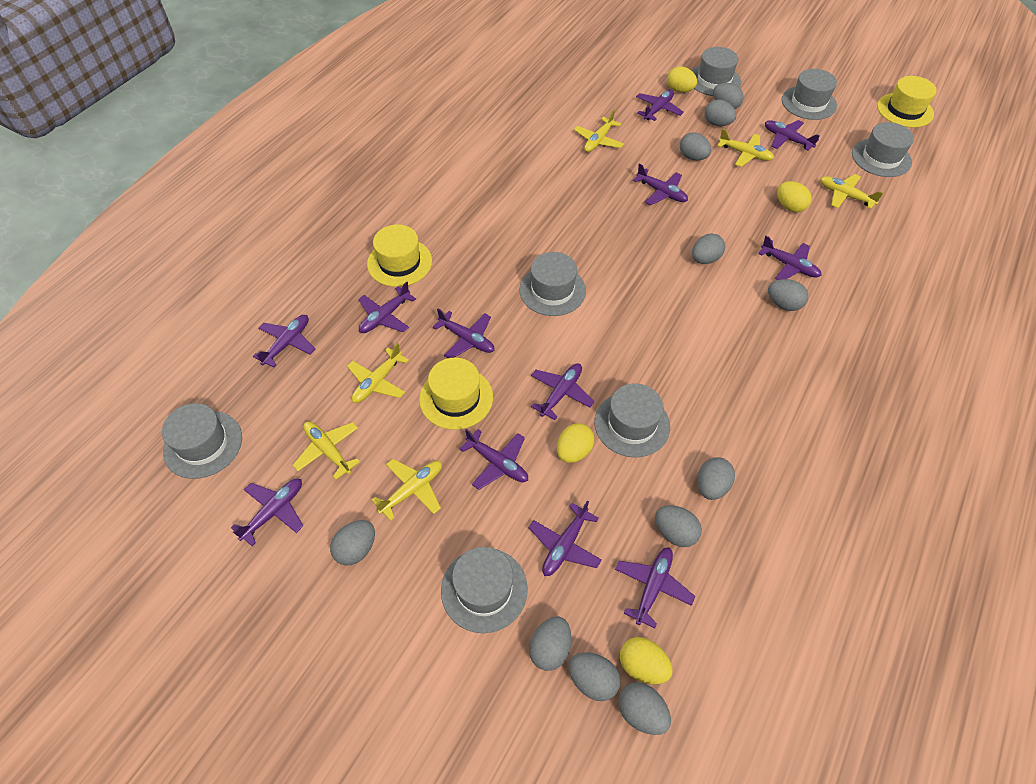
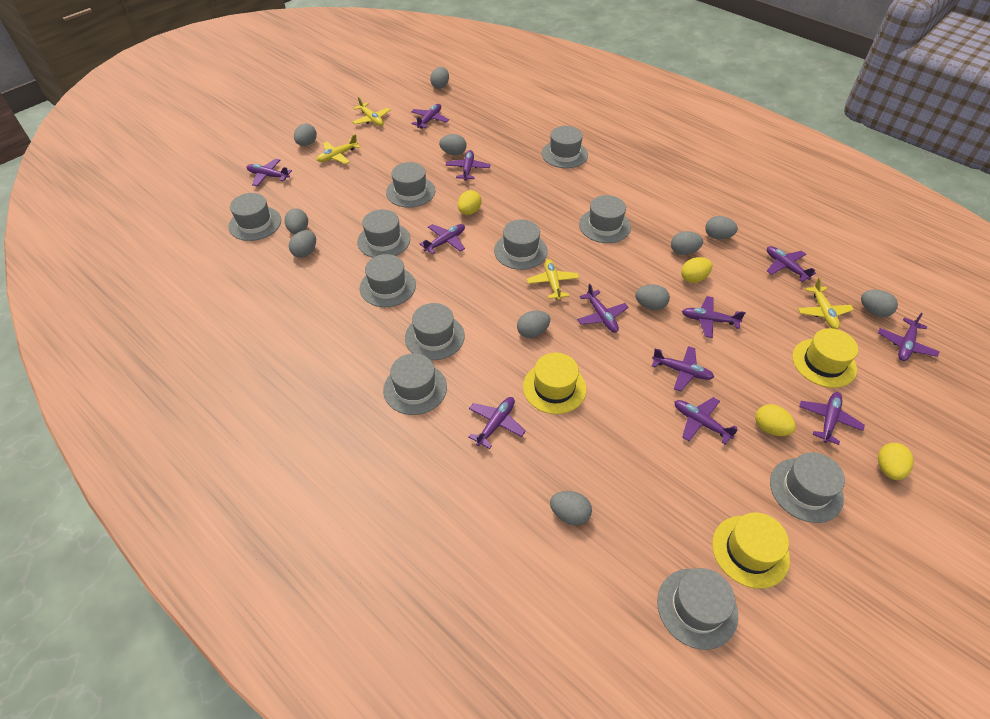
grey hat: [162,403,242,479] [441,547,528,633] [519,252,586,316] [594,383,670,458] [691,47,741,96] [782,69,837,120] [852,122,914,177] = 7 -> [228,193,281,241] [357,209,410,258] [360,254,416,307] [383,353,447,415] [386,162,435,208] [405,303,465,360] [494,219,548,270] [542,126,588,168] [579,195,631,243] [657,568,738,650] [770,452,845,523] = 11
yellow plane: [293,421,360,480] [347,343,409,403] [372,459,442,521] [574,110,624,152] [717,129,774,167] [820,174,883,209] = 6 -> [317,134,360,164] [352,96,391,126] [527,259,579,300] [798,278,854,329] = 4

